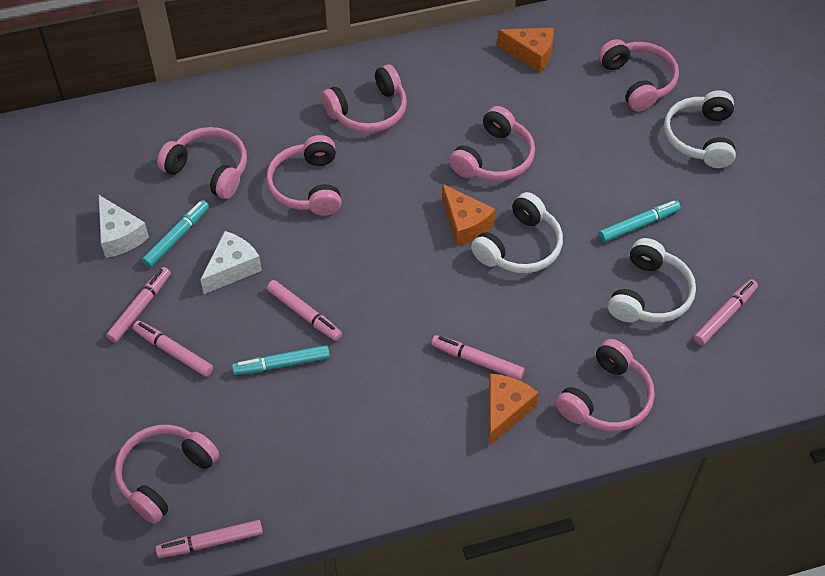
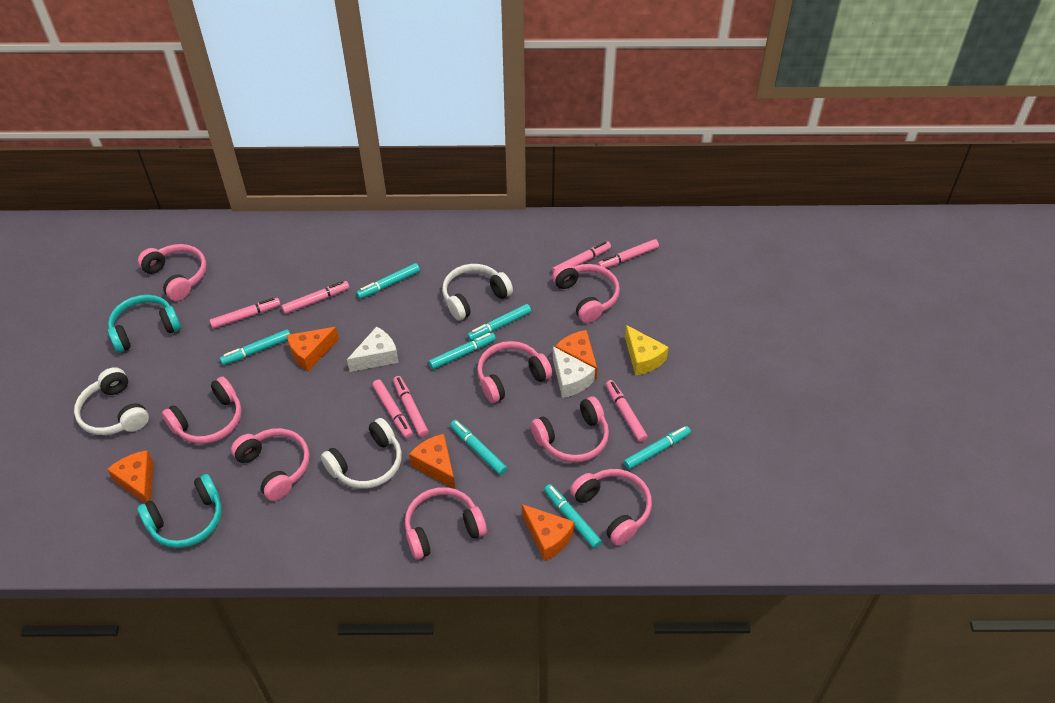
orange cheese: [442,184,495,246] [489,374,539,446] [497,28,554,73] = 3 -> [107,450,154,503] [287,327,339,372] [409,434,455,489] [522,504,575,561] [555,330,597,380] = 5
pink headphones: [114,425,219,524] [157,127,247,199] [266,135,342,216] [321,64,407,133] [449,106,535,181] [556,339,655,431] [598,39,679,112] = 7 -> [138,244,207,301] [162,376,242,444] [231,428,310,501] [405,487,487,560] [477,341,552,403] [531,396,609,462] [552,263,620,323] [570,469,652,546] = 8
pink marker: [106,267,171,343] [133,321,213,377] [156,520,263,558] [267,280,342,341] [431,335,524,380] [694,279,758,345] = 6 -> [210,298,281,329] [282,281,349,314] [372,380,413,439] [393,376,429,437] [552,241,611,272] [598,239,659,268] [606,380,648,442] = 7
turquoise headphones: none = 0 -> [108,295,181,353] [137,474,222,548] = 2
turquoise marker: [142,200,209,267] [232,345,330,375] [599,200,681,242] = 3 -> [220,329,290,365] [356,263,420,299] [429,332,496,370] [450,420,507,475] [467,304,531,341] [544,484,602,548] [623,426,691,470] = 7
yellow cheese: none = 0 -> [625,325,669,376] = 1

